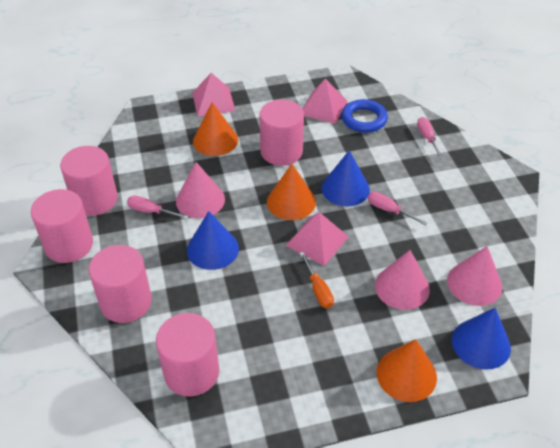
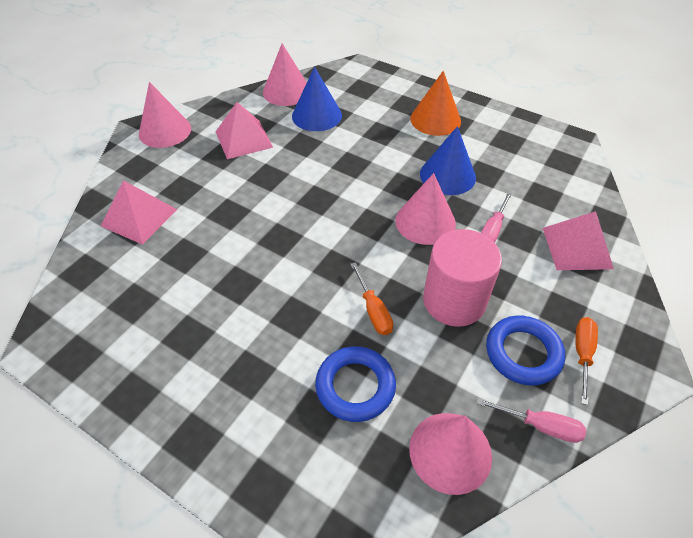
blue cone: [187,211,239,270] [321,150,370,206] [452,308,511,370] = 3 -> [292,67,342,131] [420,126,476,195] = 2
blue ring: [341,99,388,133] = 1 -> [315,346,396,422] [486,316,565,385] = 2
orange cone: [193,102,238,156] [267,164,316,220] [376,339,437,402] = 3 -> [410,71,461,136] = 1
orange screwdriver: [300,252,334,308] = 1 -> [351,262,393,335] [575,317,598,405] = 2
pink cone: [176,162,225,218] [375,250,430,310] [447,246,502,306] = 3 -> [139,82,191,148] [263,44,307,106] [395,173,456,245] [409,413,492,495] = 4
pink cylinder: [31,189,93,263] [60,146,118,216] [89,245,152,323] [156,313,219,397] [259,99,304,166] = 5 -> [423,229,502,327] = 1
pink screwdriver: [127,196,189,219] [368,192,428,225] [417,117,444,159] = 3 -> [476,398,586,443] [481,192,513,242] = 2

